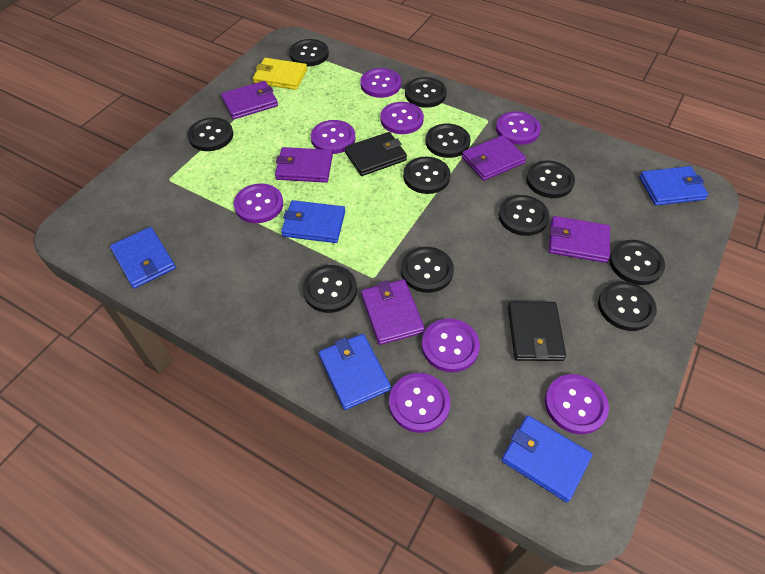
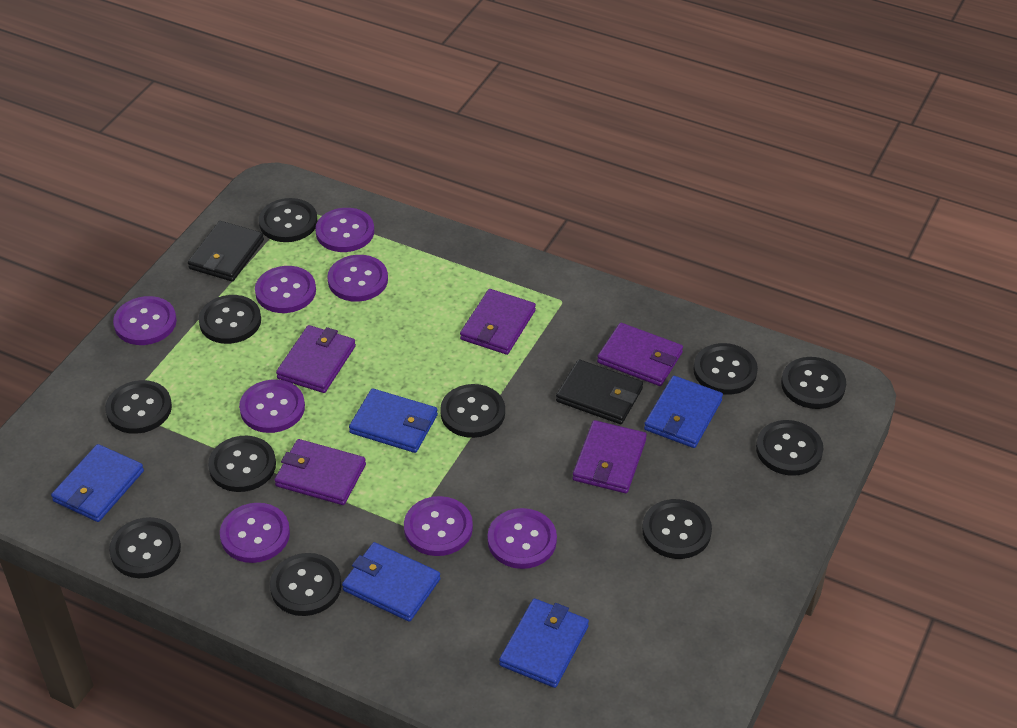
yellow wallet: [253,58,307,90] = 1 -> none = 0

